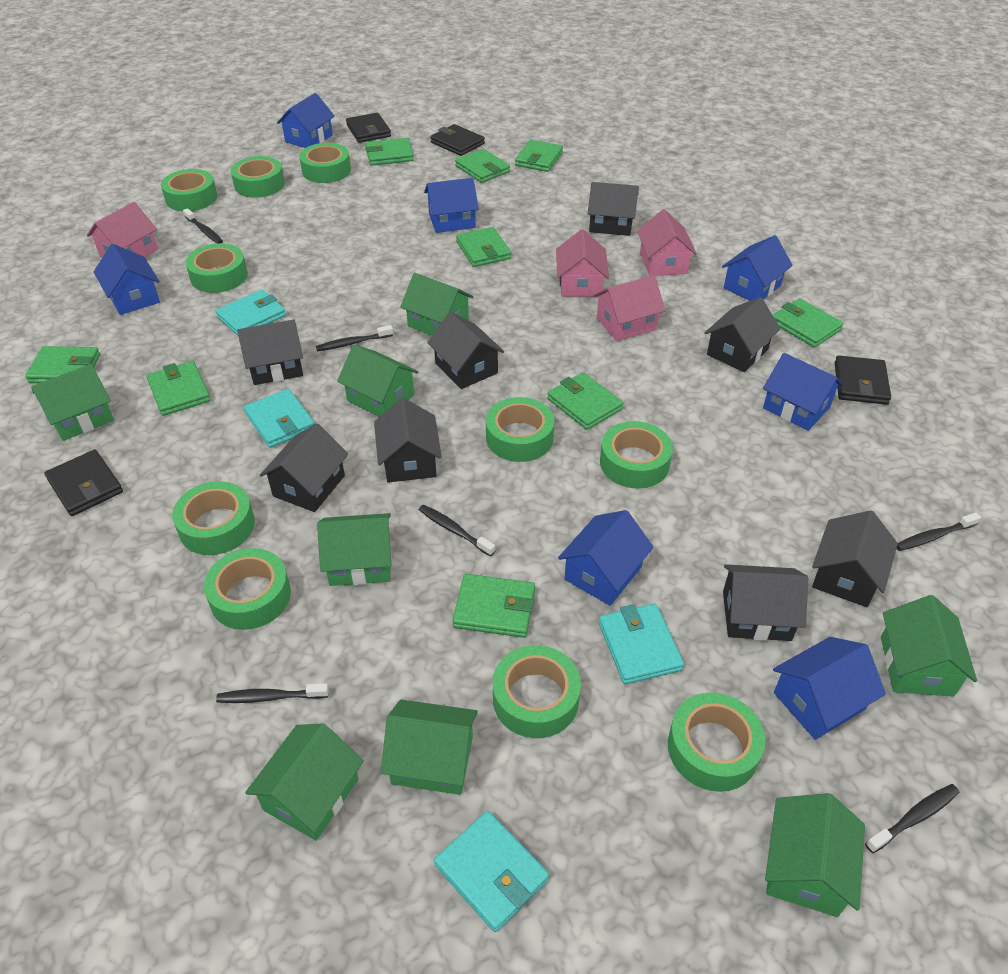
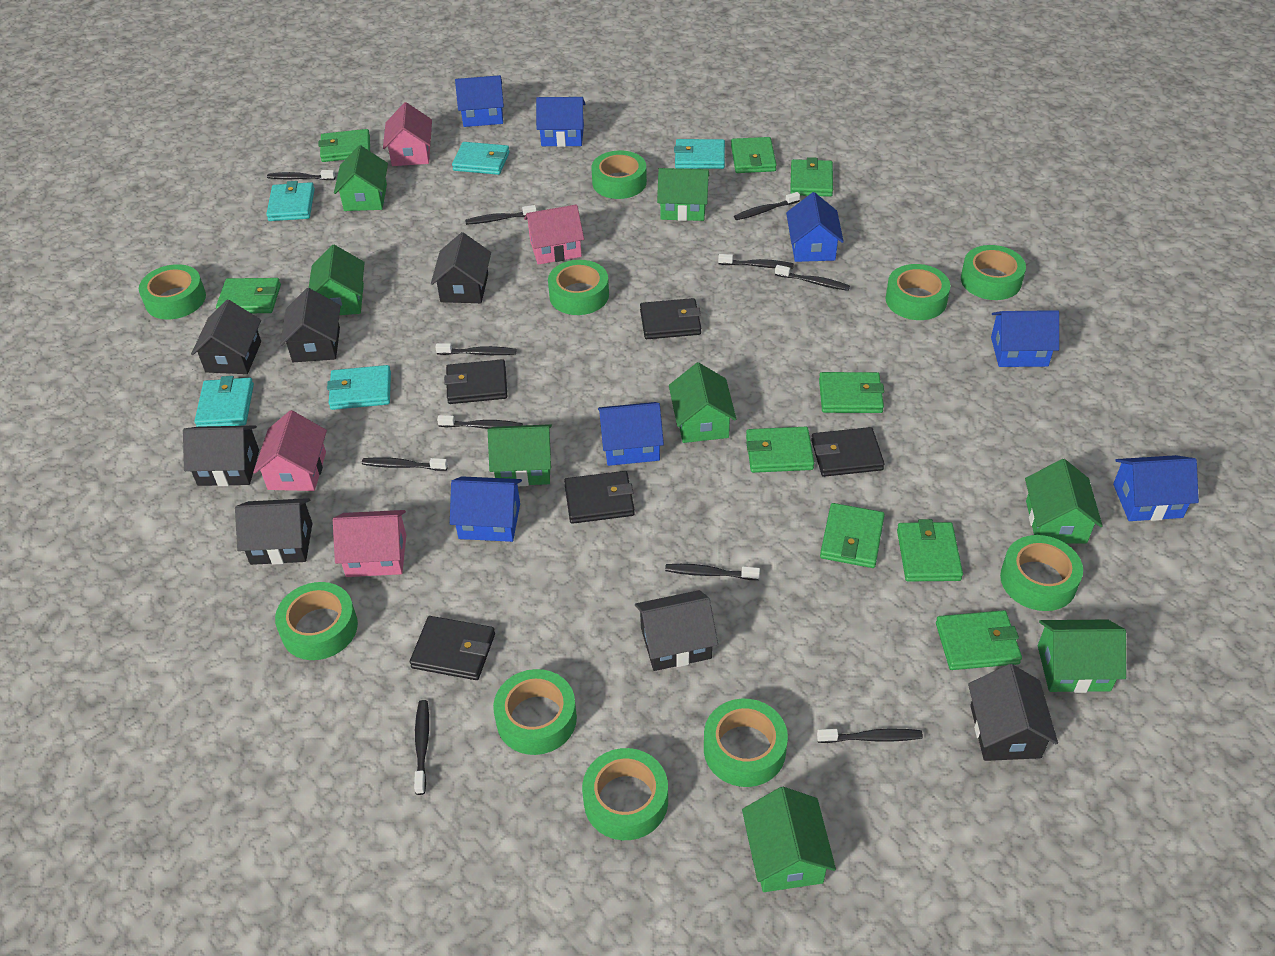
black house: [237,319,303,385] [259,424,348,512] [374,398,442,483] [427,312,504,389] [587,182,639,236] [705,297,780,372] [723,564,808,641] [812,510,898,607] = 8 -> [183,426,259,486] [191,300,261,374] [235,498,312,565] [280,288,341,362] [431,232,491,303] [635,590,718,671] [968,664,1058,761] = 7
black toothbrush: [183,208,223,244] [216,683,329,703] [316,325,393,351] [419,505,495,556] [865,784,959,853] [897,512,981,551] = 6 -> [267,170,335,180] [362,457,448,471] [414,700,429,795] [435,343,516,355] [437,415,523,429] [465,205,537,225] [665,564,760,580] [718,254,794,269] [734,192,800,220] [775,265,850,291] [817,729,923,743] = 11
black wallet: [45,450,123,516] [346,113,391,143] [430,124,485,156] [835,355,891,405] = 4 -> [410,616,495,680] [444,359,507,404] [564,471,635,524] [640,298,701,339] [811,427,885,477] = 5
turquoise wallet: [215,290,286,337] [244,389,315,448] [434,811,549,932] [599,604,684,684] = 4 -> [194,376,254,427] [266,181,315,221] [327,365,391,410] [452,142,510,175] [674,139,725,169] = 5

